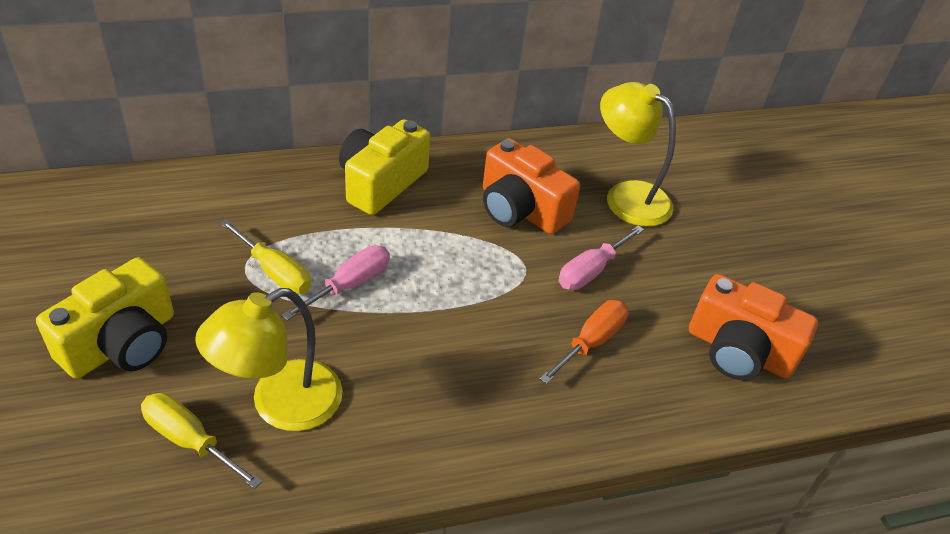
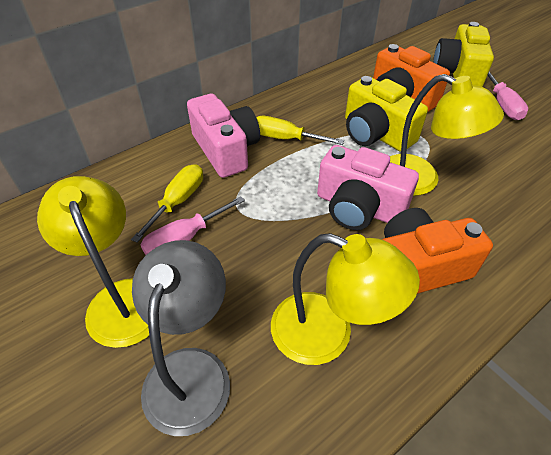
grey lamp: none = 0 -> [132,240,230,436] = 1
orange screwdriver: [539,300,629,384] = 1 -> none = 0
pink camera: none = 0 -> [187,94,260,178] [317,145,419,230] = 2
yellow lamp: [195,288,343,431] [600,82,676,227] = 2 -> [37,176,149,348] [271,233,420,365] [390,74,504,196] = 3

